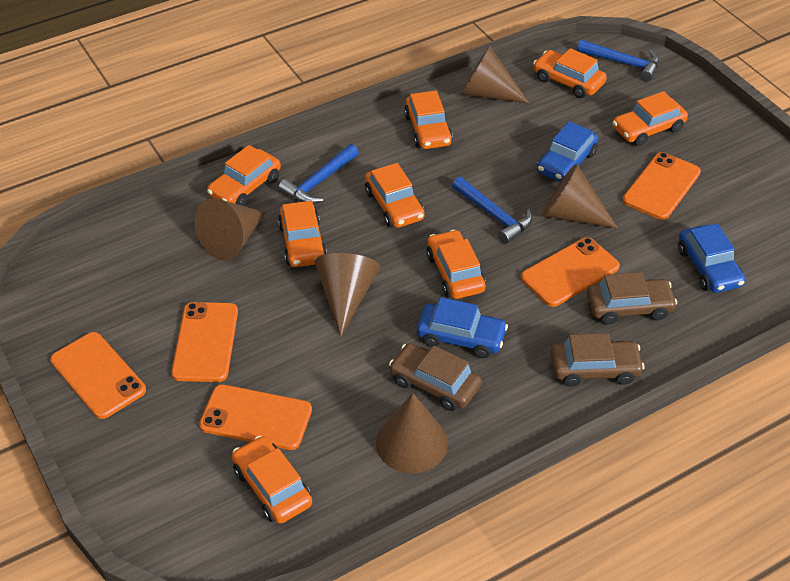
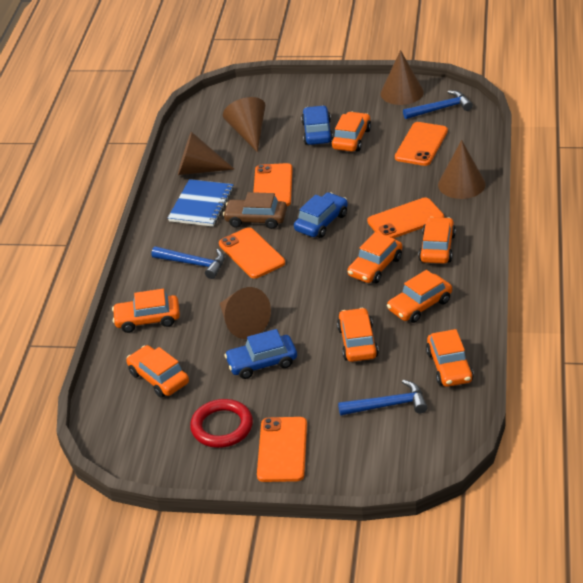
blue notebook: none = 0 -> [168,179,234,227] = 1
brown car: [389,343,482,411] [551,333,645,387] [587,272,677,325] = 3 -> [223,192,287,229] = 1
red ring: none = 0 -> [190,399,253,448] = 1

